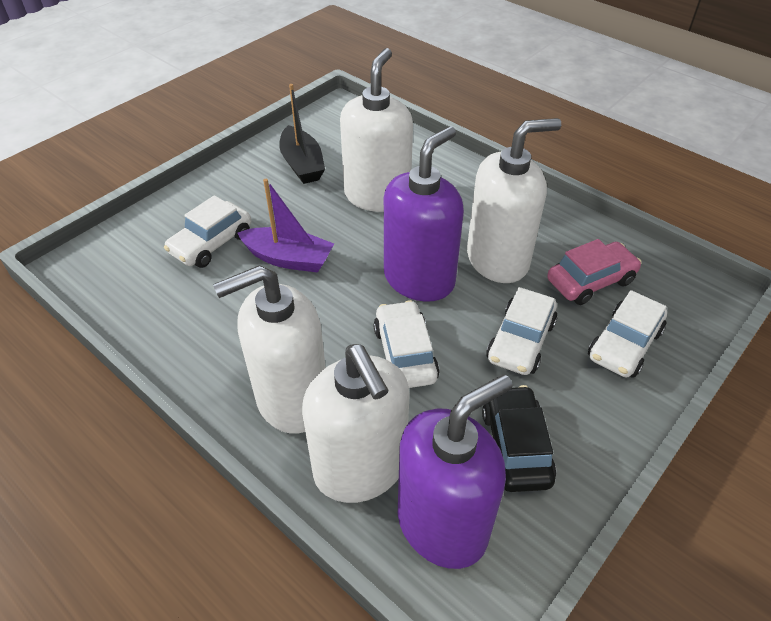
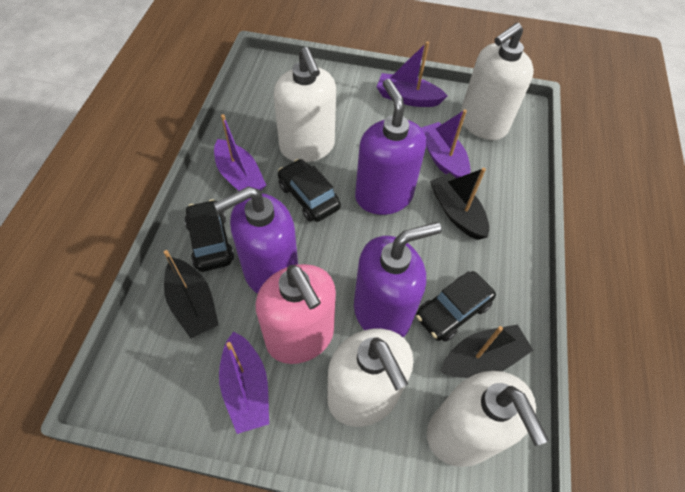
black boat: [279,84,325,184] = 1 -> [164,250,219,338] [430,168,489,240] [440,324,533,378] = 3
black car: [482,385,556,492] = 1 -> [185,199,234,272] [278,159,341,222] [416,271,496,341] = 3
pink car: [547,239,642,305] = 1 -> none = 0
pink soap dispenser: none = 0 -> [256,264,336,364] = 1
purple boat: [237,179,334,273] = 1 -> [214,114,266,191] [219,332,269,434] [377,41,447,107] [421,109,470,178] = 4
purple soap dispenser: [384,126,464,301] [398,374,513,569] = 2 -> [214,187,298,294] [354,222,442,337] [355,79,426,215] = 3
white car: [164,195,251,268] [373,300,440,388] [486,287,557,375] [588,290,667,378] = 4 -> none = 0

